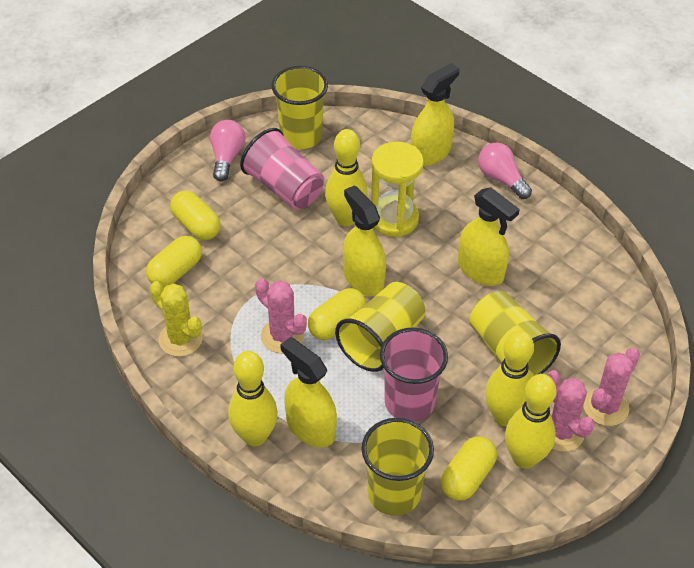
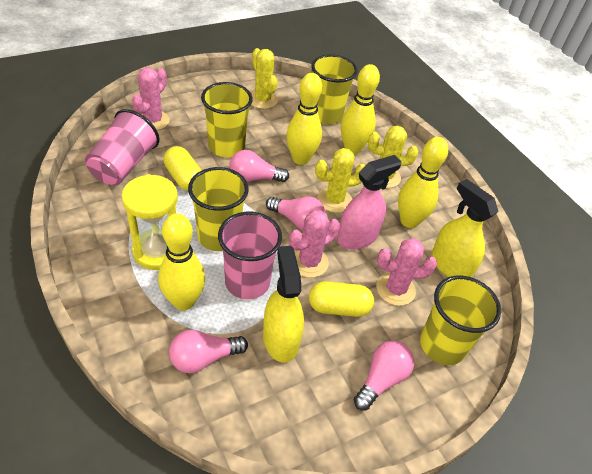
pink light bulb: [210,120,246,181] [478,142,532,199] = 2 -> [169,330,248,373] [229,150,289,182] [266,196,325,230] [354,341,414,410] = 4
pink spray bottle: none = 0 -> [337,155,402,250] = 1
yellow cactus: [150,281,203,357] = 1 -> [251,48,278,109] [315,148,365,213] [368,126,418,188] = 3
yellow capsule: [146,236,202,287] [170,190,220,240] [308,288,366,340] [441,436,497,501] = 4 -> [164,146,202,191] [309,281,374,317] = 2
yellow spray bottle: [280,337,337,447] [343,185,386,296] [411,63,459,166] [458,187,520,286] = 4 -> [263,246,304,363] [431,179,499,277] = 2

